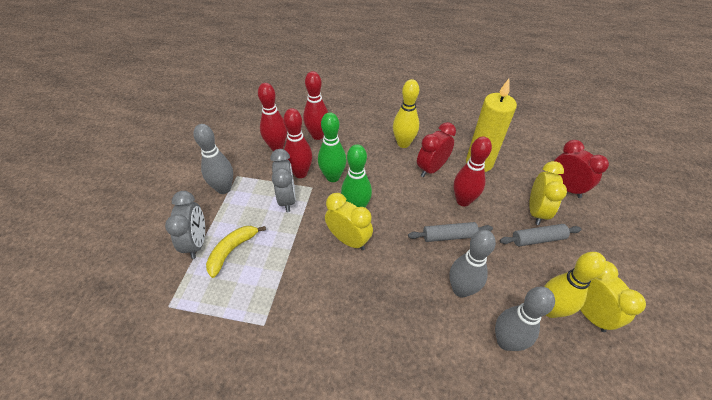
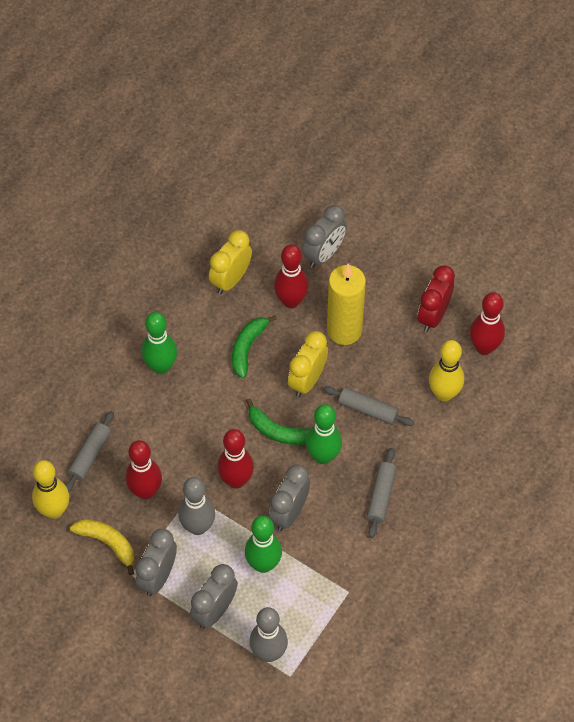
green banana: none = 0 -> [232,315,277,378] [246,398,310,445] = 2
green bowling pin: [318,112,346,182] [341,144,372,207] = 2 -> [142,312,177,374] [245,516,282,573] [306,404,342,464] = 3
grey bowling pin: [194,124,233,194] [449,230,496,298] [495,287,555,351] = 3 -> [178,477,215,535] [249,607,288,662] = 2
grey clock: [165,191,205,259] [270,149,296,212] = 2 -> [135,529,177,597] [190,564,238,629] [269,464,310,531] [302,205,346,268] = 4
grey rolling pin: [408,222,493,242] [500,224,582,246] = 2 -> [65,411,114,492] [323,386,414,426] [367,448,396,538] = 3
red clock: [417,122,456,177] [554,140,609,198] = 2 -> [418,265,455,332] = 1
yellow clock: [325,193,373,250] [529,161,567,225] [580,261,646,332] = 3 -> [209,230,252,294] [288,331,328,397] = 2

